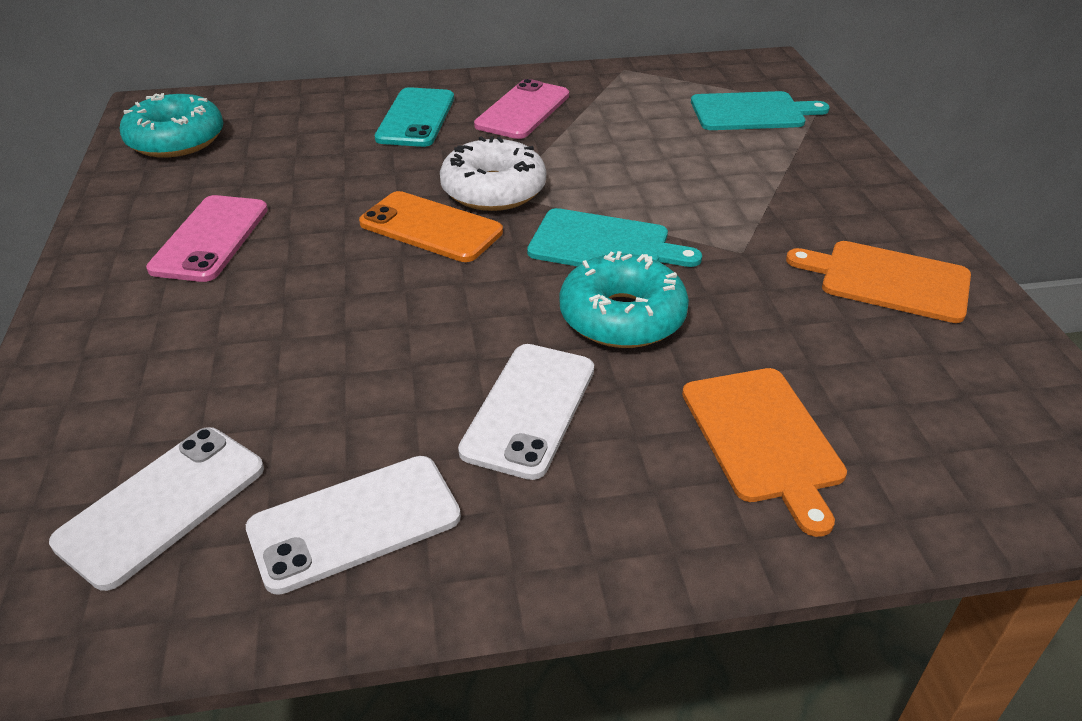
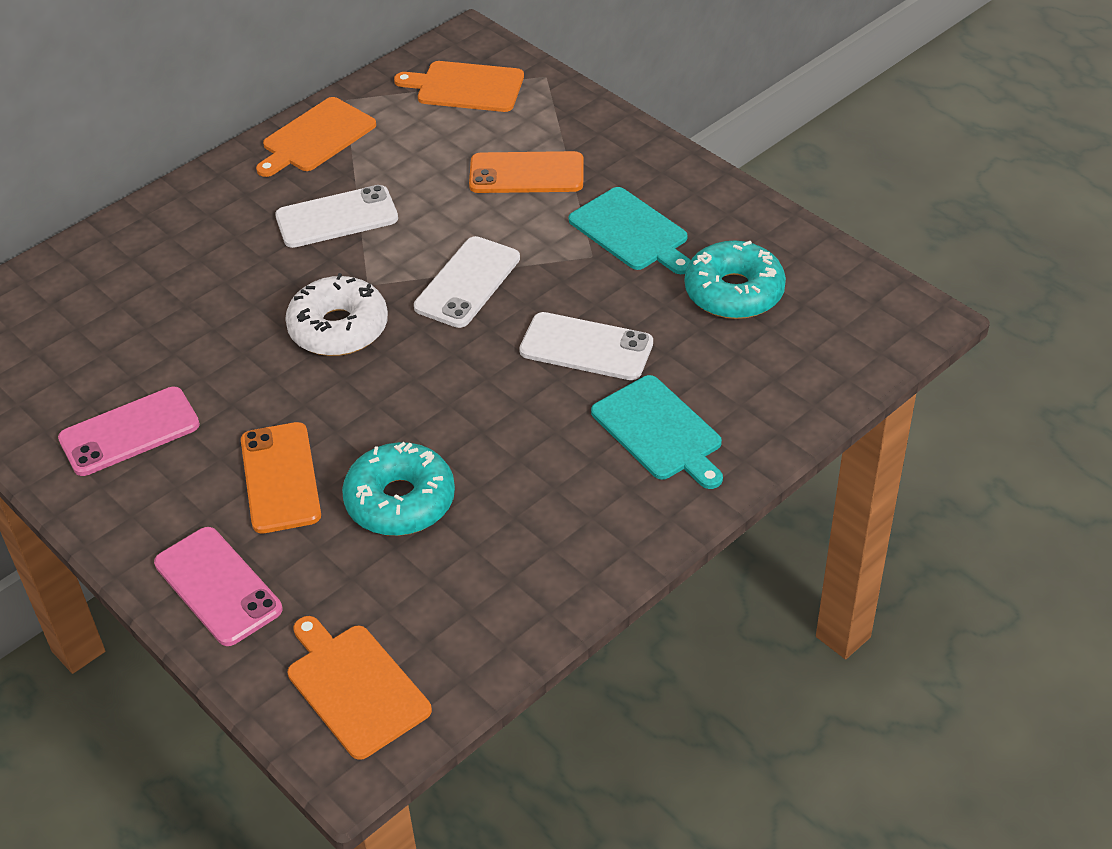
orange cutting board: [682,368,847,537] [786,241,971,323] = 2 -> [256,97,376,177] [288,616,432,760] [394,61,524,112] = 3
orange phone: [359,191,503,262] = 1 -> [241,422,321,533] [469,151,583,193] = 2
turquoise phone: [375,87,454,147] = 1 -> none = 0

